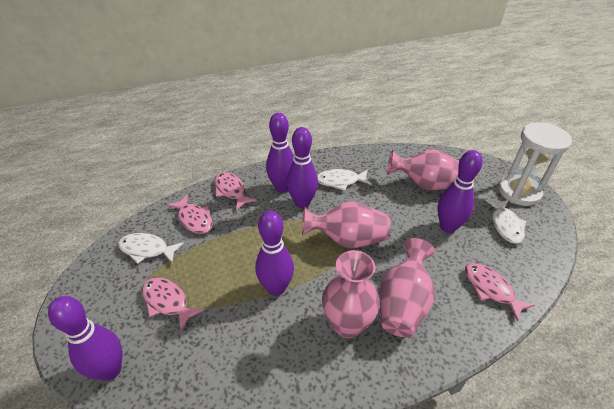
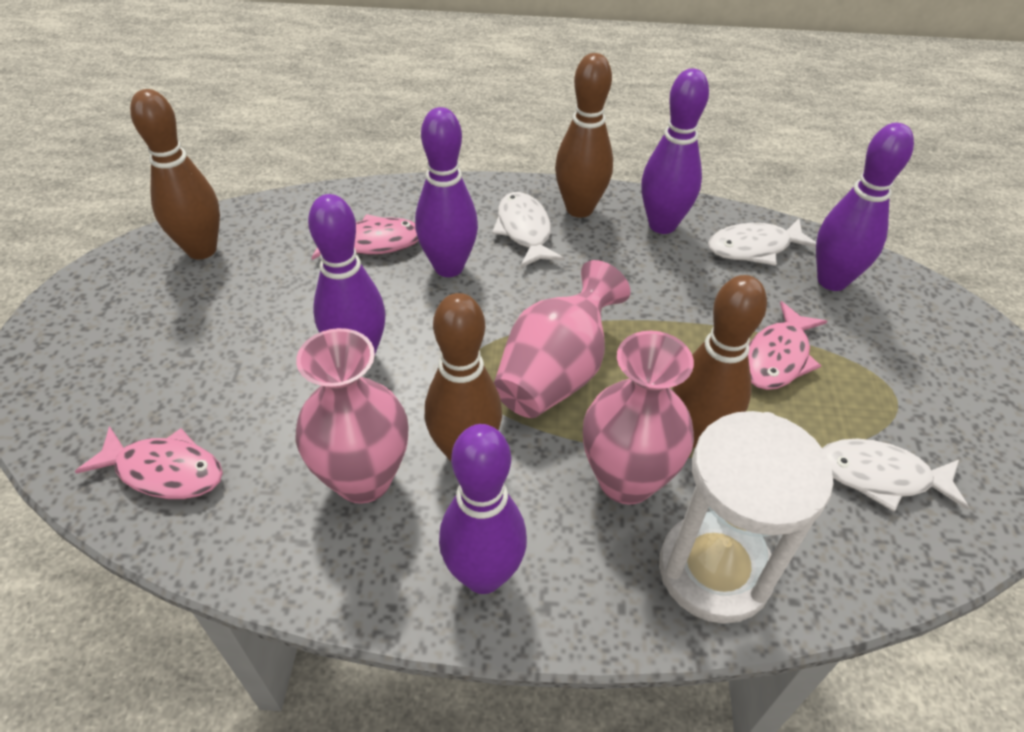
brown bowling pin: none = 0 -> [130,89,220,260] [425,293,502,462] [555,53,613,218] [672,275,767,448] = 4
pink fish: [142,277,204,331] [167,194,212,234] [214,172,257,210] [465,263,535,321] = 4 -> [75,426,223,499] [312,214,419,260] [748,301,827,390] = 3
pink vase: [302,201,390,248] [322,250,380,338] [380,238,435,337] [387,149,459,190] = 4 -> [296,328,408,504] [494,260,631,418] [583,331,694,505] = 3

